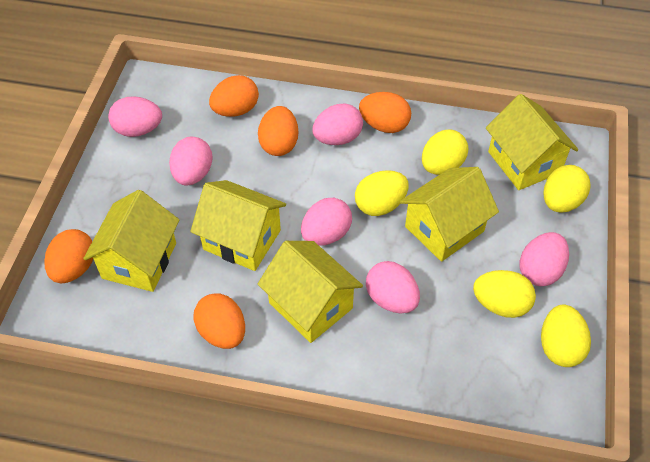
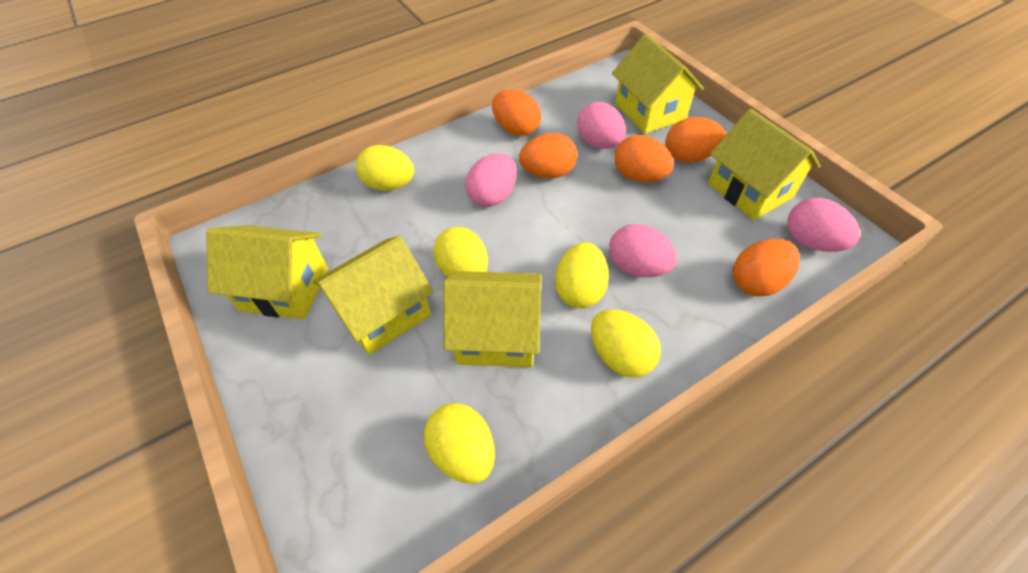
pink egg: [108,96,162,137] [169,137,212,185] [301,198,352,246] [312,104,363,145] [366,261,420,313] [519,232,569,286] = 6 -> [465,153,517,207] [577,102,626,149] [609,224,677,277] [787,198,860,252] = 4

